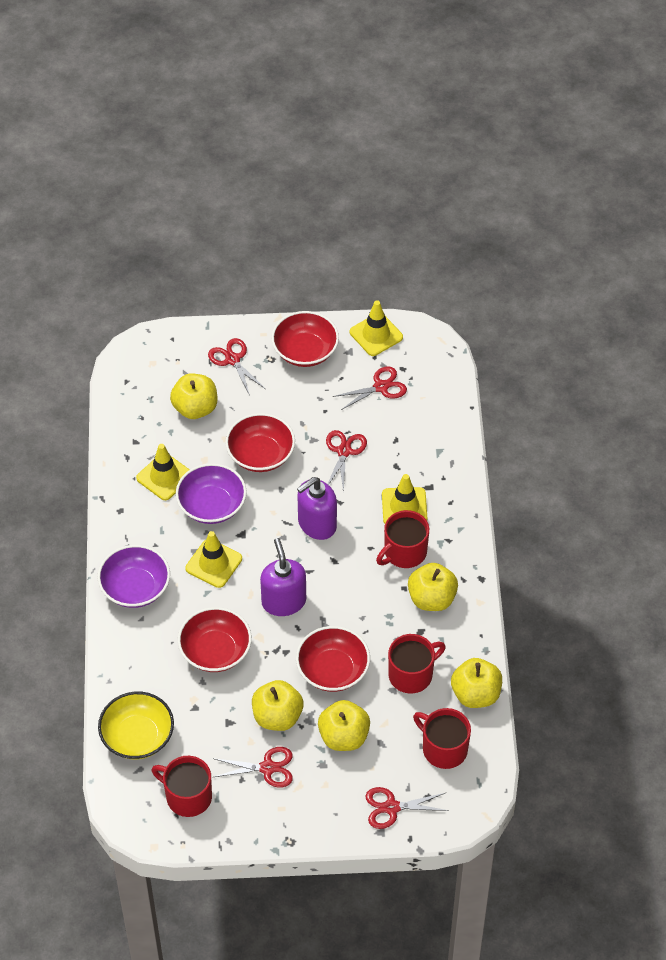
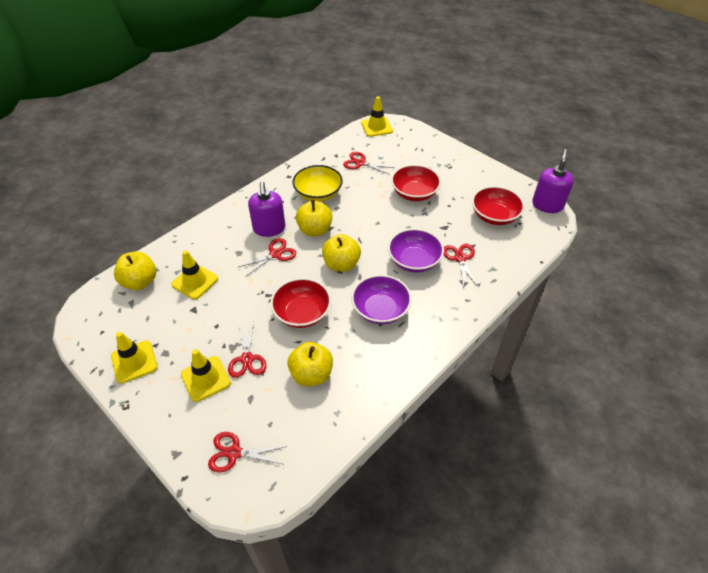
red bowl: [178,607,252,672] [225,413,295,472] [271,311,339,367] [296,626,370,692] = 4 -> [270,278,331,328] [391,164,441,201] [472,186,525,225] = 3
red mug: [151,756,212,817] [376,510,429,568] [388,634,446,693] [413,708,471,769] = 4 -> none = 0
yellow apple: [170,373,217,419] [252,680,304,731] [318,700,370,751] [408,563,458,611] [451,658,502,708] = 5 -> [114,251,156,290] [287,342,333,386] [296,200,332,236] [322,234,361,272] = 4

